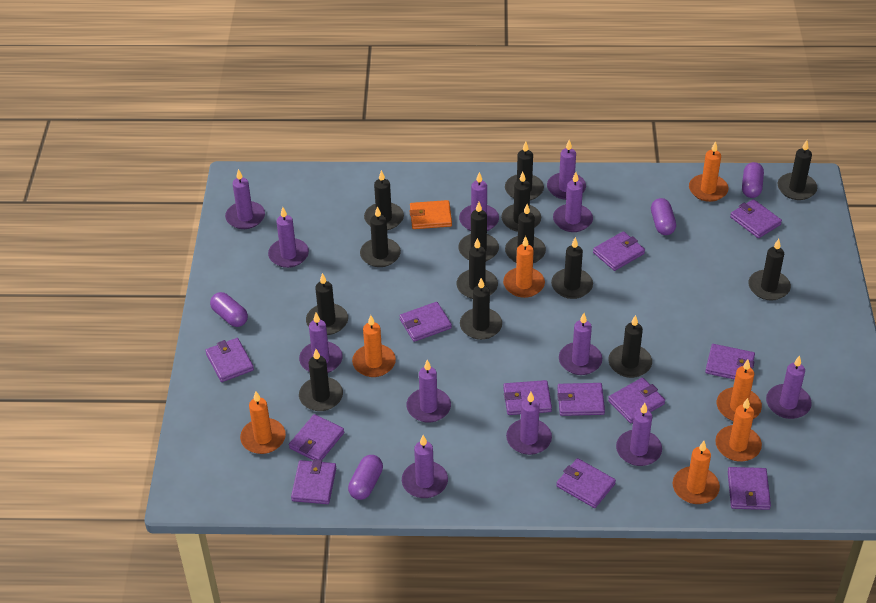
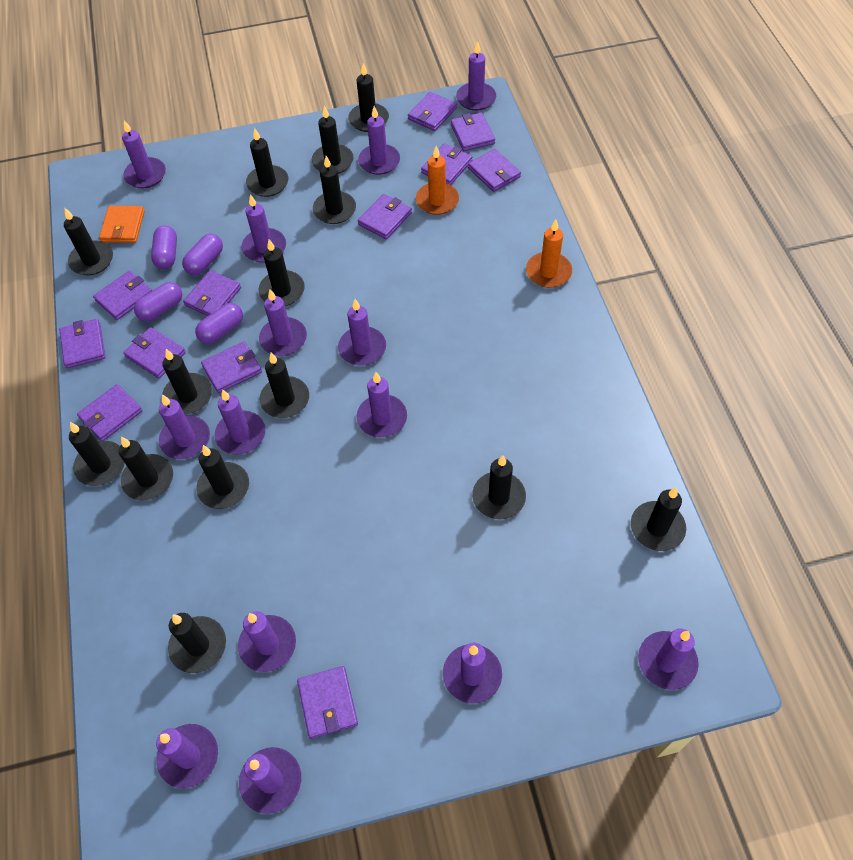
orange candle: [240,391,286,454] [352,315,396,377] [503,236,545,298] [673,441,720,504] [689,141,728,202] [715,398,762,462] [717,360,762,421] = 7 -> [416,146,459,215] [526,219,572,288] = 2
purple candle: [225,169,265,229] [268,207,309,268] [299,313,343,373] [402,435,448,498] [406,360,451,423] [459,172,499,231] [506,392,552,455] [547,140,586,200] [553,172,593,232] [559,313,602,375] [616,403,662,466] [766,355,812,419] = 12 -> [122,120,166,189] [156,724,218,788] [159,394,210,459] [214,389,266,455] [238,611,296,672] [239,747,301,814] [241,194,286,263] [259,289,307,356] [338,299,386,366] [357,372,407,437] [358,106,400,175] [443,643,502,703] [456,41,496,111] [638,628,699,690] = 14

